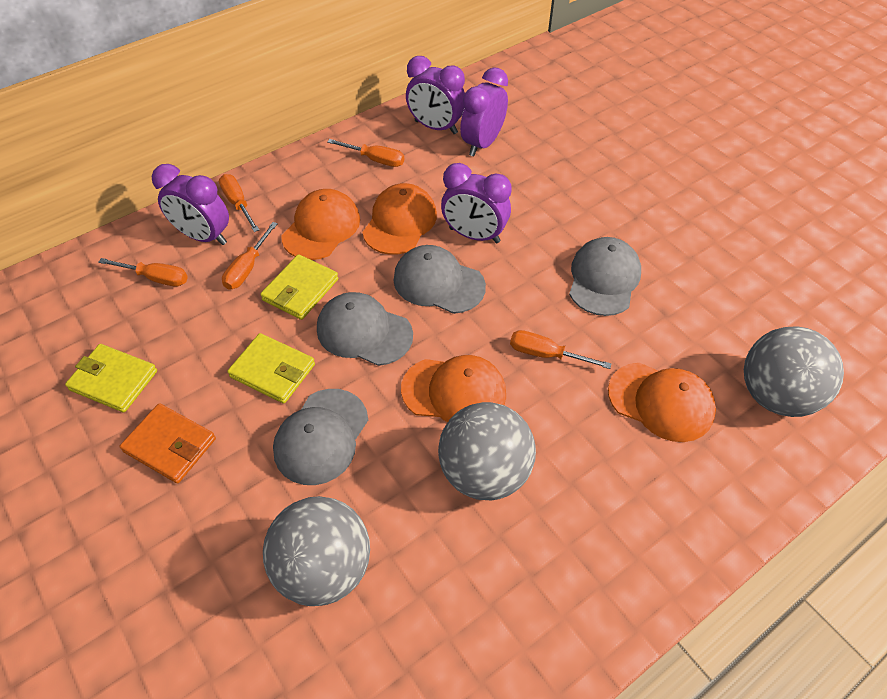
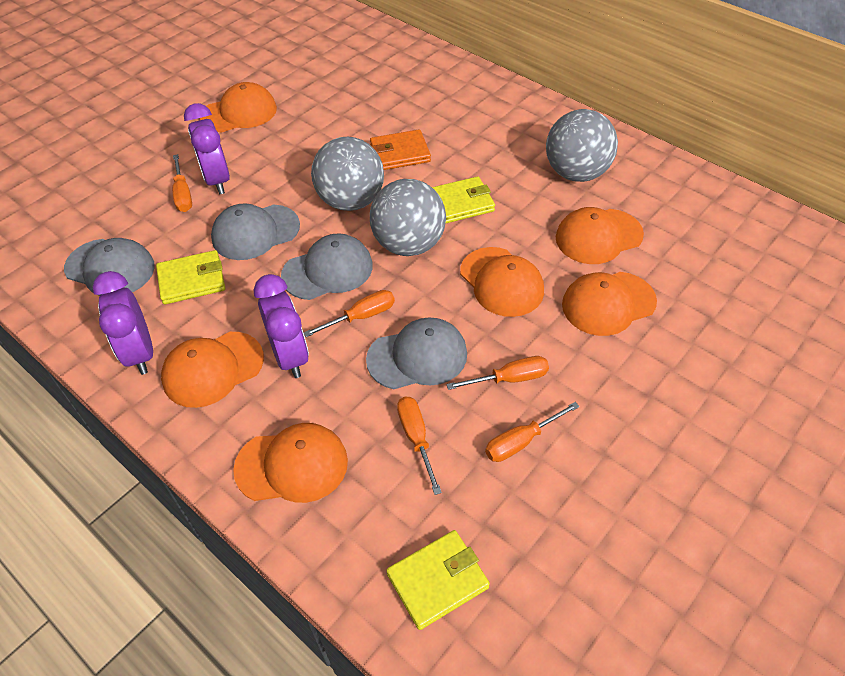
orange cap: [281,189,360,260] [362,183,437,255] [401,355,506,422] [608,363,716,442] = 4 -> [161,332,264,408] [200,82,277,132] [233,423,348,503] [460,247,544,317] [556,207,644,264] [562,272,657,336] = 6
purple clock: [152,164,229,245] [406,56,465,134] [441,163,512,243] [460,67,508,156] = 4 -> [93,271,153,375] [184,103,230,194] [254,274,309,378] = 3

